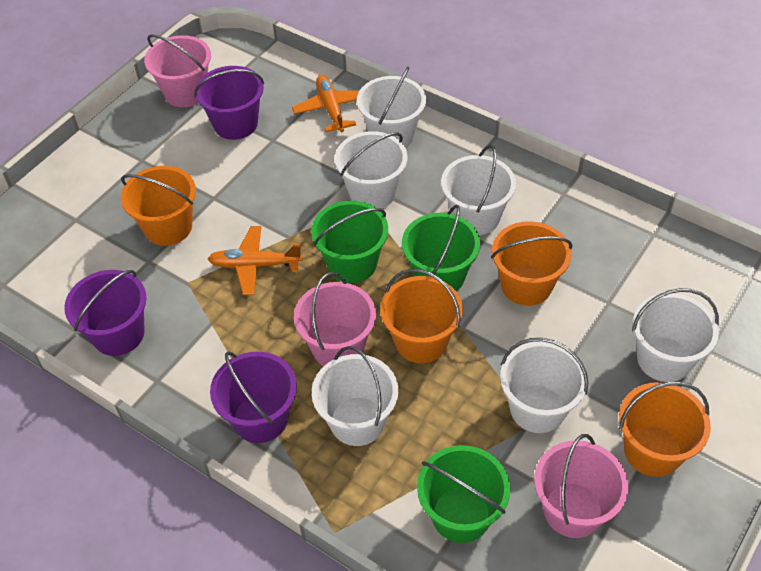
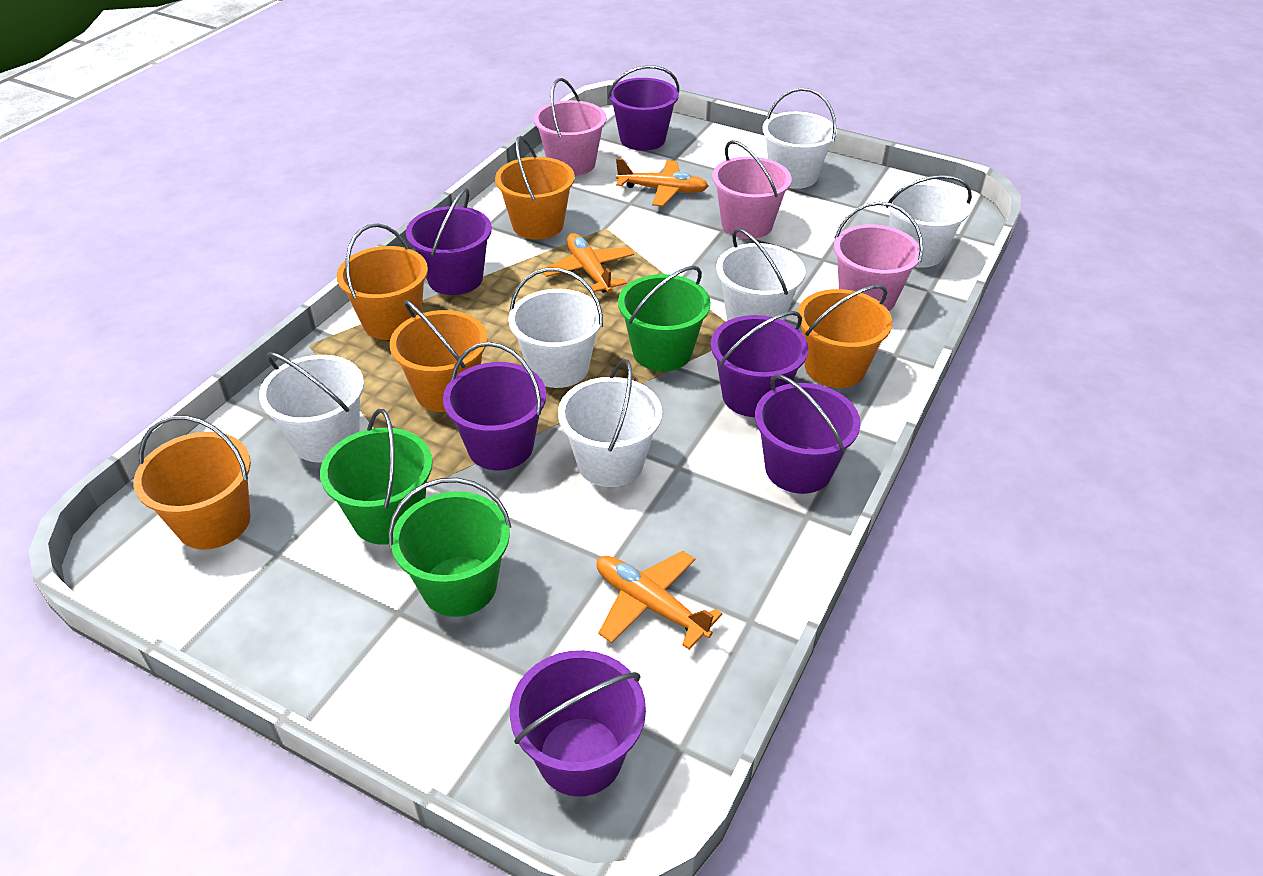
orange bucket: [121,166,196,246] [381,269,463,363] [491,221,573,306] [619,381,711,477] = 4 -> [134,415,251,550] [337,224,428,340] [390,300,488,412] [495,136,575,239] [797,285,892,388] = 5
orange plane: [208,226,303,295] [292,75,360,132] = 2 -> [543,233,634,293] [596,551,723,650] [616,158,709,206] = 3
purple bucket: [64,270,147,356] [194,66,264,140] [210,351,297,443] = 3 -> [406,188,492,295] [443,342,546,470] [510,650,646,797] [608,65,679,151] [711,311,808,417] [755,374,861,494] = 6

